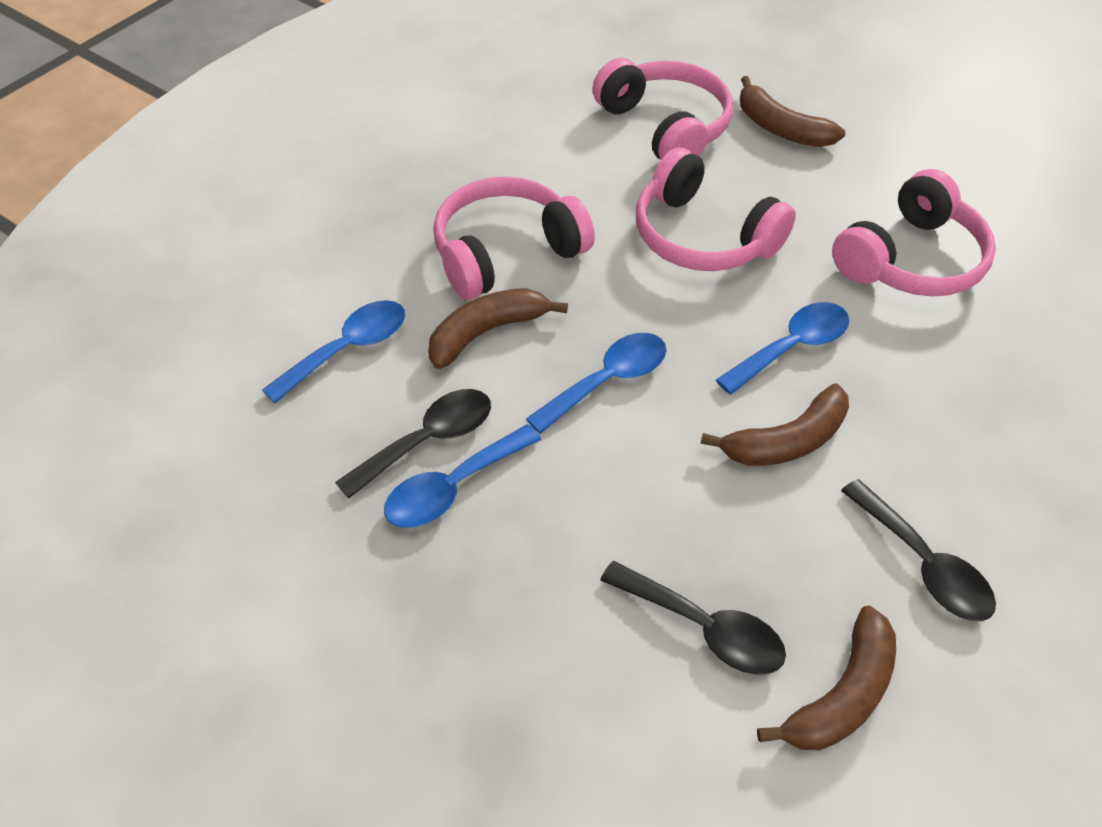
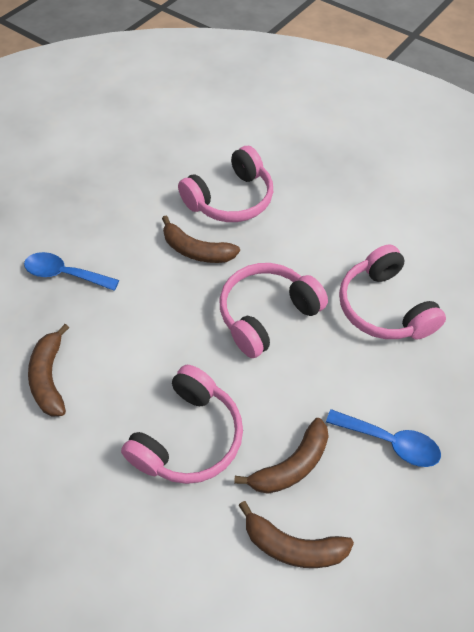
black spoon: [335,389,491,499] [600,561,786,675] [841,479,996,621] = 3 -> none = 0
blue spoon: [262,300,405,403] [384,424,541,528] [526,333,667,434] [716,302,849,394] = 4 -> [24,252,119,291] [326,409,441,467] = 2

